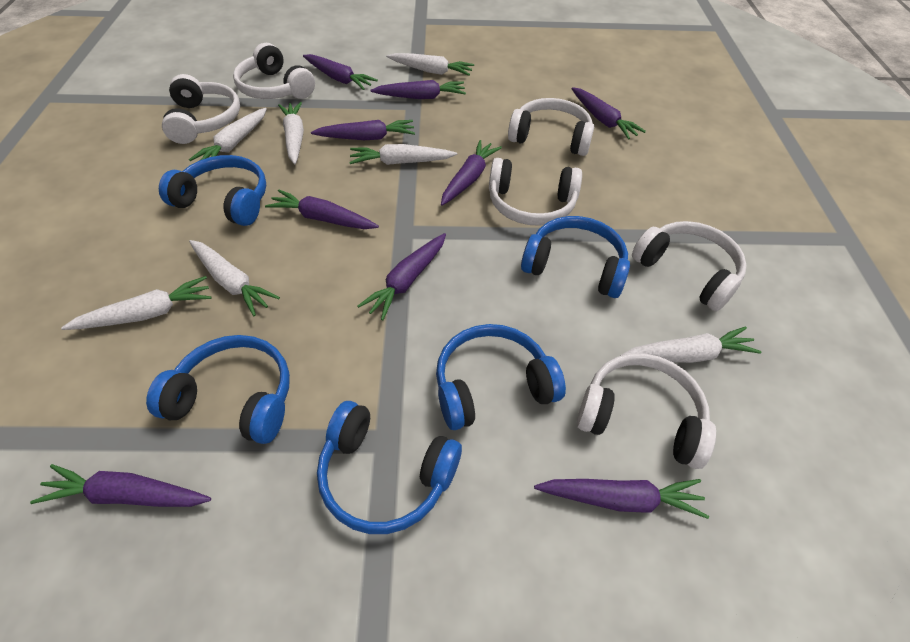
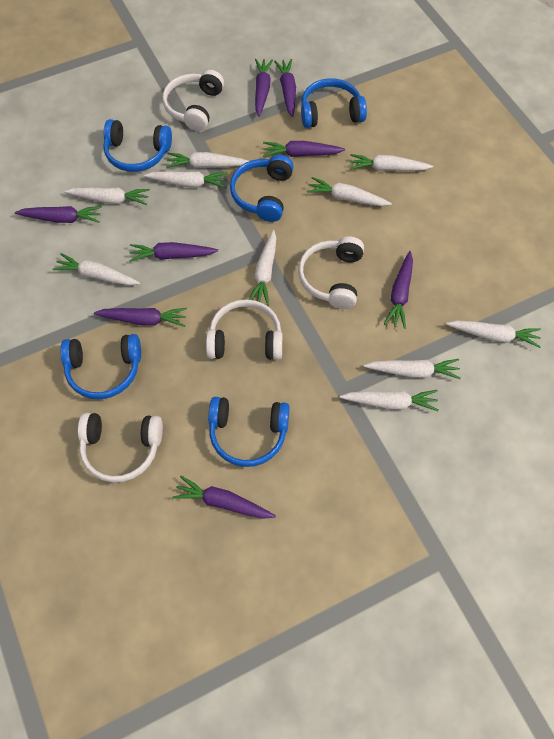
purple carrot: [30,464,211,507] [265,190,379,229] [303,54,378,90] [311,120,415,140] [358,233,446,320] [371,80,466,99] [441,140,502,206] [534,479,709,519] [572,87,646,140] = 9 -> [15,206,102,223] [94,308,187,327] [129,242,218,262] [172,476,276,519] [255,59,273,117] [263,141,345,157] [274,59,296,117] [384,251,413,329] = 8
white carrot: [61,276,211,330] [189,108,267,161] [189,240,280,316] [278,102,304,164] [349,144,457,165] [386,53,474,76] [620,326,761,363] = 7 -> [52,253,140,286] [64,187,150,205] [144,171,228,188] [166,152,249,168] [249,230,277,306] [307,177,392,206] [340,390,439,411] [350,154,433,171] [363,359,461,379] [446,320,541,348] = 10
white headphones: [162,74,240,144] [233,43,315,99] [489,158,582,226] [508,98,594,156] [577,354,716,469] [632,221,747,311] = 6 -> [78,413,163,483] [162,70,224,131] [206,299,282,360] [298,236,364,309] = 4

